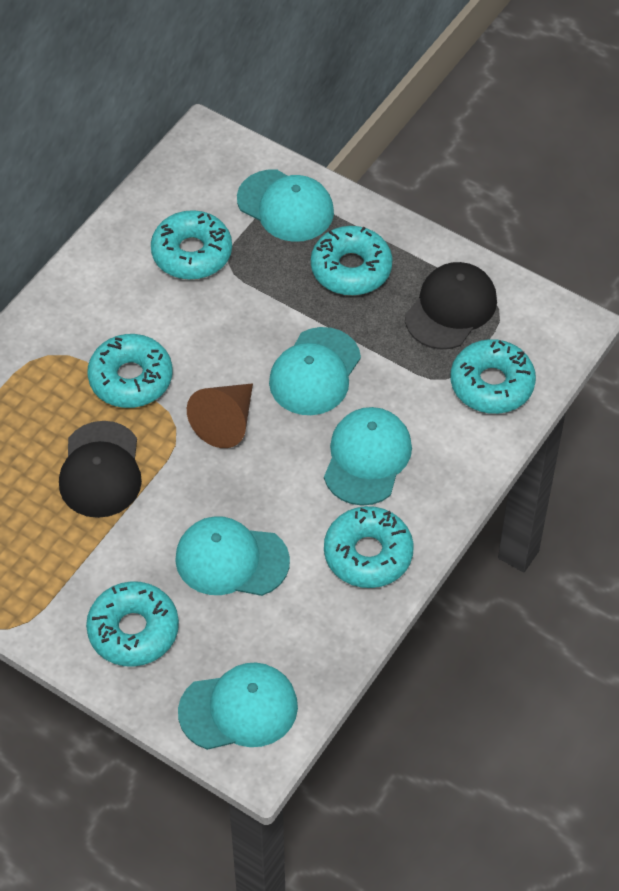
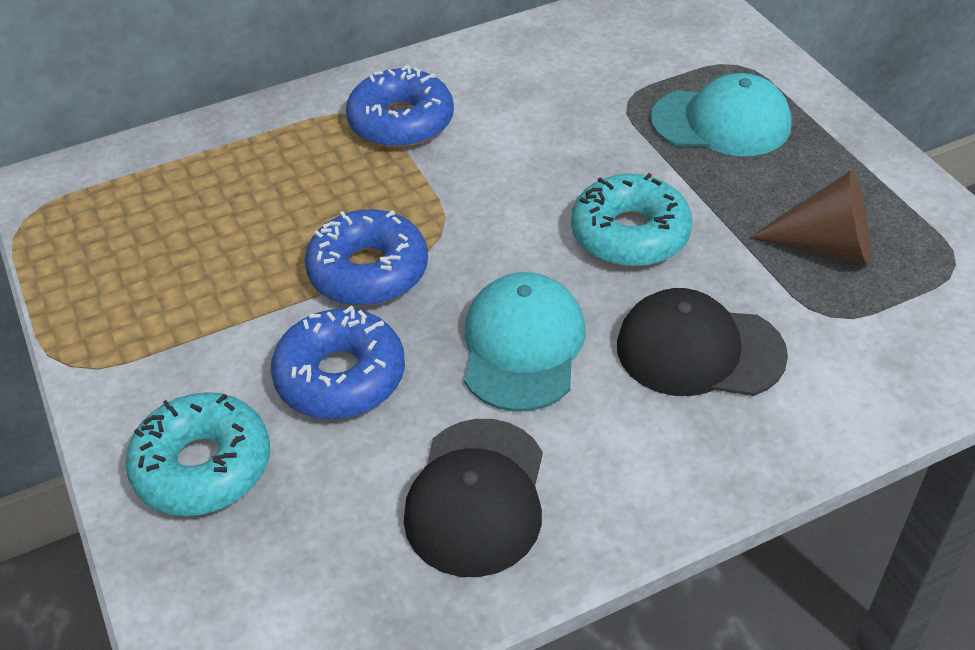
blue donut: none = 0 -> [271,306,405,420] [305,209,428,306] [346,65,454,148] = 3
turquoise cap: [175,516,290,596] [178,663,298,750] [237,170,334,242] [269,327,361,415] [324,407,412,506] = 5 -> [464,272,586,412] [650,73,792,156] = 2
turquoise donut: [86,581,179,667] [87,334,173,408] [151,210,232,280] [311,226,393,296] [324,506,414,588] [451,339,536,414] = 6 -> [125,392,270,516] [571,173,692,267] = 2

